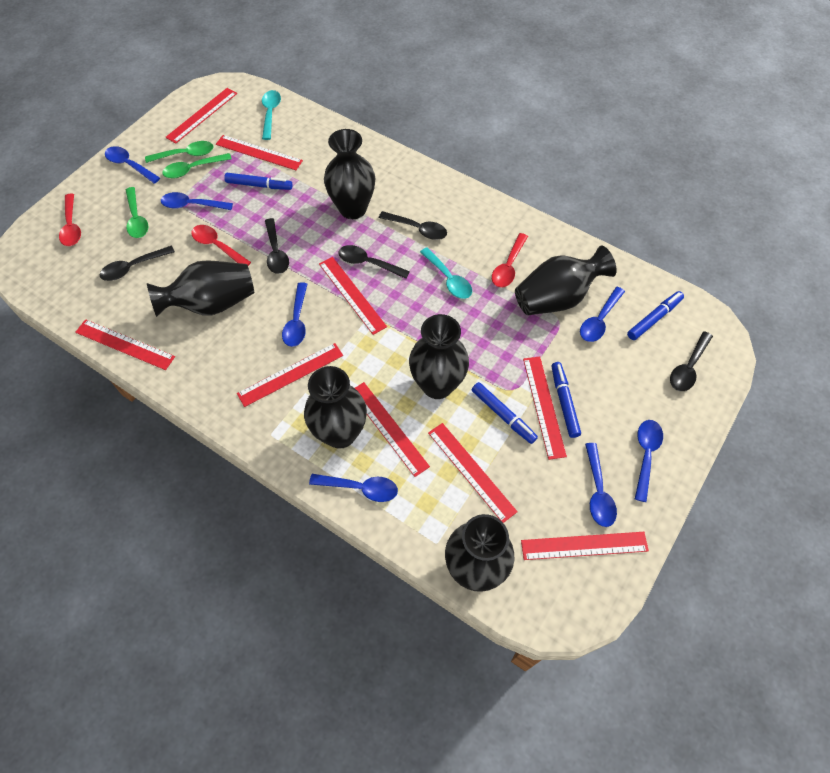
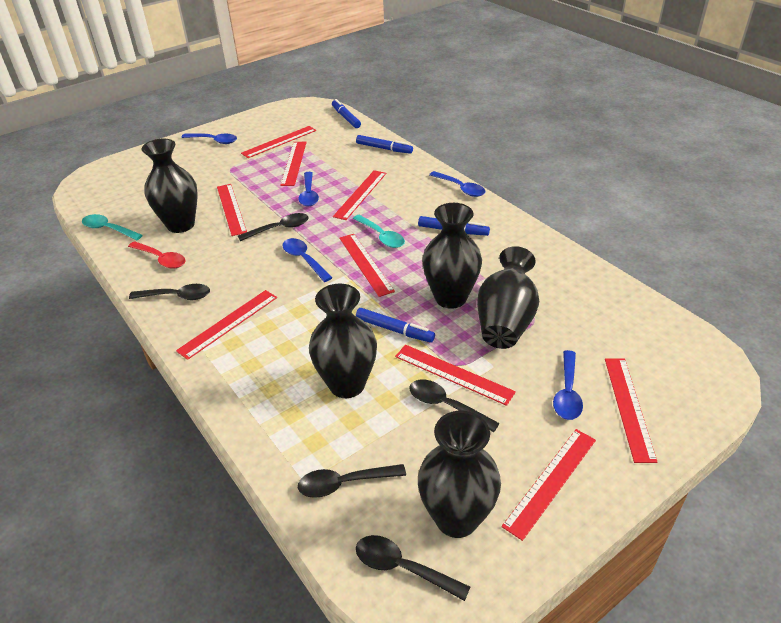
black vase: [147,260,254,317] [304,366,367,449] [324,129,375,219] [409,314,469,399] [445,514,514,592] [515,246,617,315] = 6 -> [141,138,198,233] [309,284,377,398] [418,411,501,538] [422,203,482,309] [477,246,539,349] = 5
blue spoon: [105,146,160,184] [161,192,233,210] [282,282,307,347] [309,474,398,502] [580,287,625,342] [585,443,617,527] [635,420,663,502] = 7 -> [181,133,237,144] [282,238,332,282] [298,172,319,207] [429,171,485,197] [553,350,583,420] = 5
green spoon: [126,187,149,238] [145,141,214,163] [162,153,232,179] = 3 -> none = 0
red spoon: [59,194,81,246] [191,225,251,266] [492,233,528,288] = 3 -> [128,241,186,269] = 1

